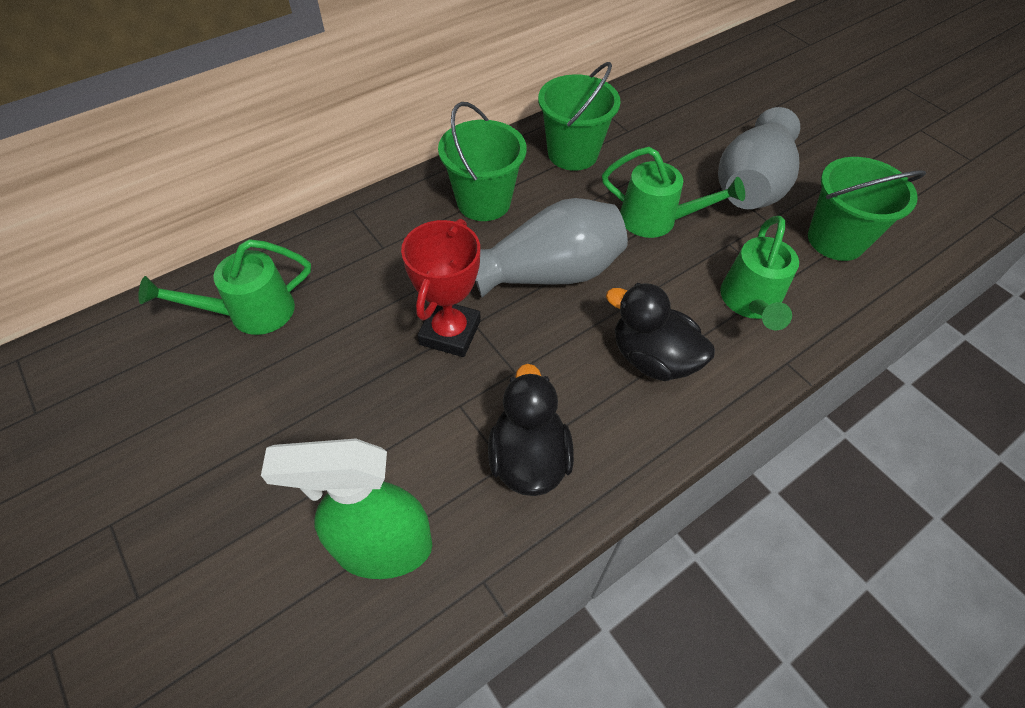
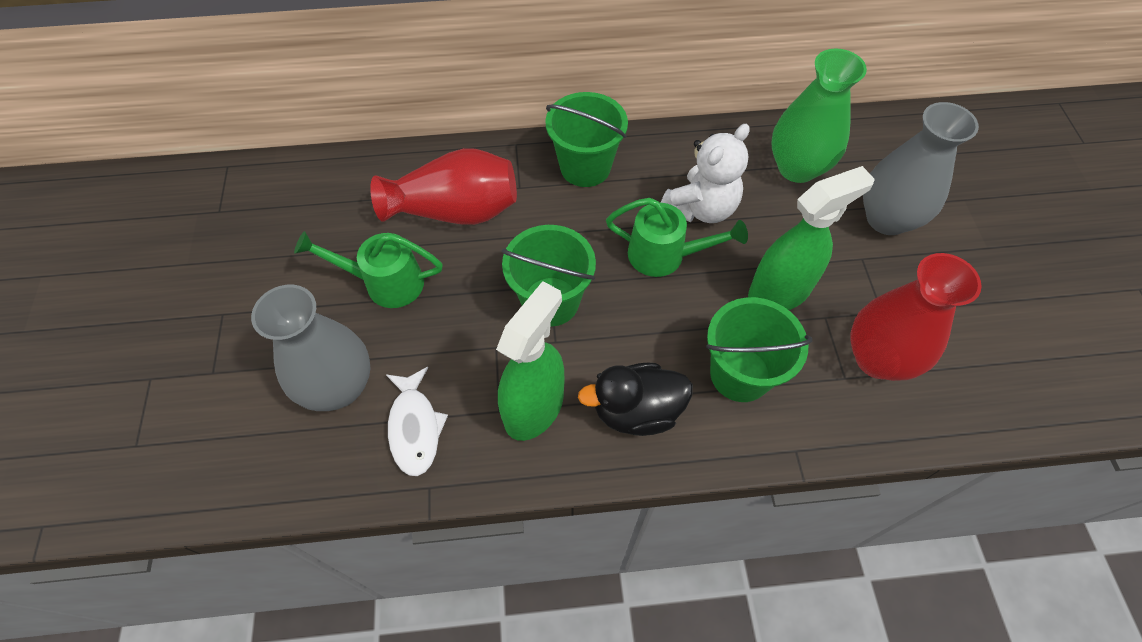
black duck: [488,364,574,496] [606,283,715,381] = 2 -> [578,363,693,436] = 1
green spray bottle: [261,439,432,579] = 1 -> [496,281,564,441] [748,166,875,310] = 2
green vase: none = 0 -> [771,48,867,183] = 1
green watering can: [138,239,311,335] [602,147,745,238] [720,216,799,330] = 3 -> [294,231,443,308] [606,198,748,277] = 2
red trophy: [401,219,481,357] = 1 -> none = 0
red vase: none = 0 -> [370,148,517,225] [850,253,982,381] = 2
white fish: none = 0 -> [386,367,448,476] = 1
white teddy bear: none = 0 -> [661,124,750,223] = 1

